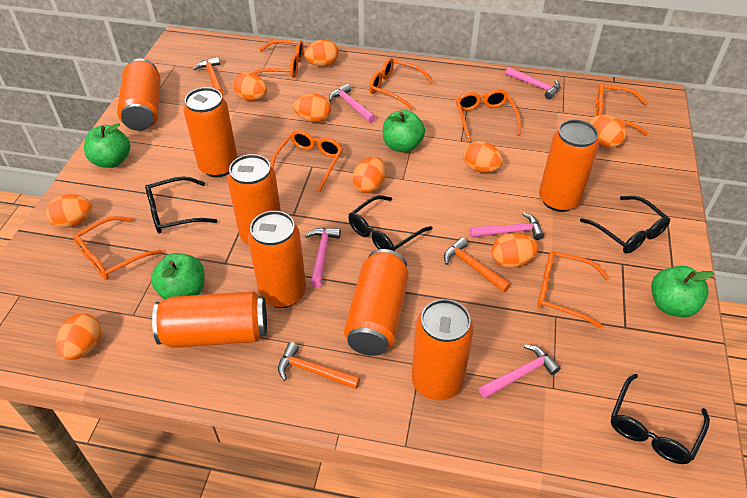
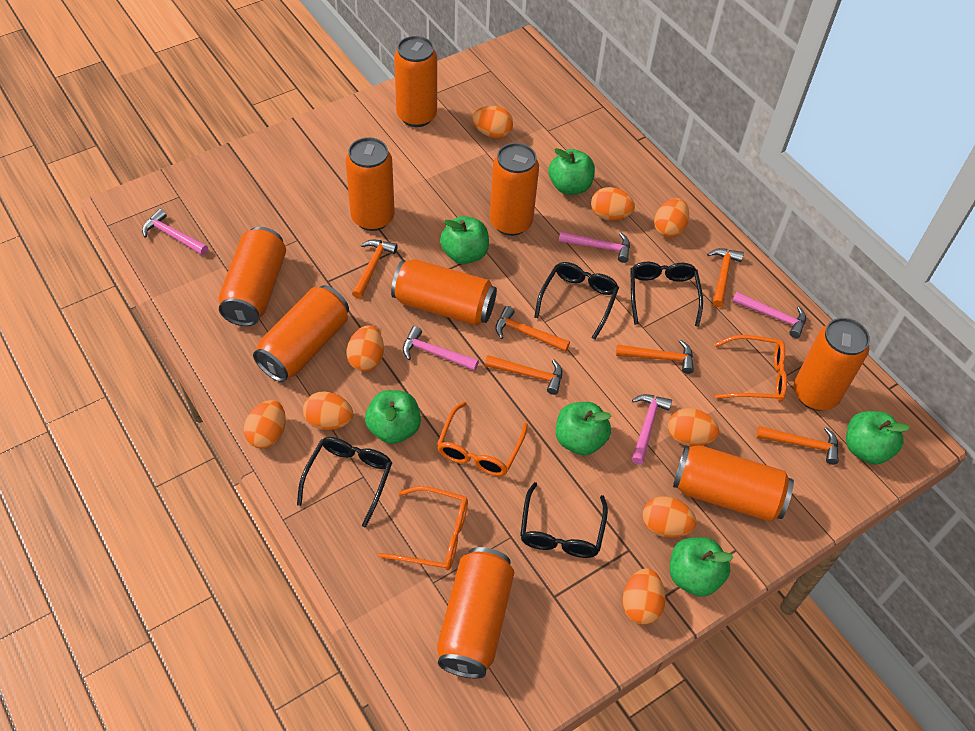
green apple: [84,123,130,168] [151,253,205,300] [383,110,425,152] [651,266,714,317] = 4 -> [365,390,421,444] [440,216,489,264] [549,148,595,195] [556,402,611,456] [670,537,734,597] [846,411,910,464] = 6
orange can: [117,59,160,131] [152,291,267,348] [184,87,238,177] [227,154,281,245] [248,211,306,308] [344,249,409,356] [412,299,474,400] [539,120,599,212] = 8 -> [219,227,286,326] [253,285,349,382] [345,137,395,231] [391,259,497,325] [394,36,437,127] [437,547,514,679] [490,143,539,236] [673,445,794,522] [794,318,870,411] = 9
orange glasses: [73,216,162,280] [252,40,304,78] [270,130,343,192] [369,57,433,110] [456,89,521,141] [537,251,610,328] [595,83,648,135] = 7 -> [378,486,468,570] [437,402,528,476] [715,335,787,402] = 3
orange hammer: [194,57,223,94] [278,342,360,389] [444,237,511,292] = 3 -> [352,240,398,299] [485,355,562,395] [495,306,570,352] [616,339,694,374] [707,248,744,308] [756,426,839,465] = 6

